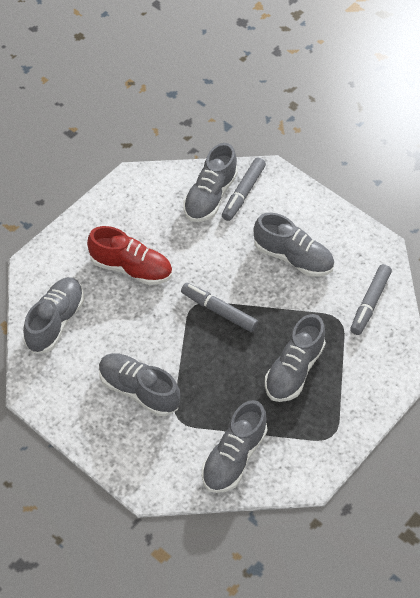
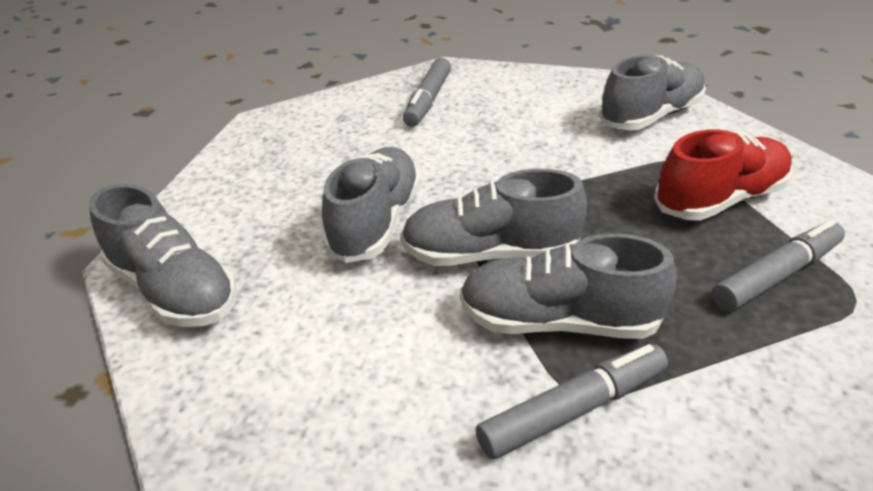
grey shoe: [23,277,84,353] [99,353,180,416] [183,143,238,222] [202,400,267,493] [254,213,334,277] [265,314,326,402] = 6 -> [89,184,237,327] [322,147,421,263] [401,169,587,266] [460,234,677,339] [599,55,706,130] = 5

